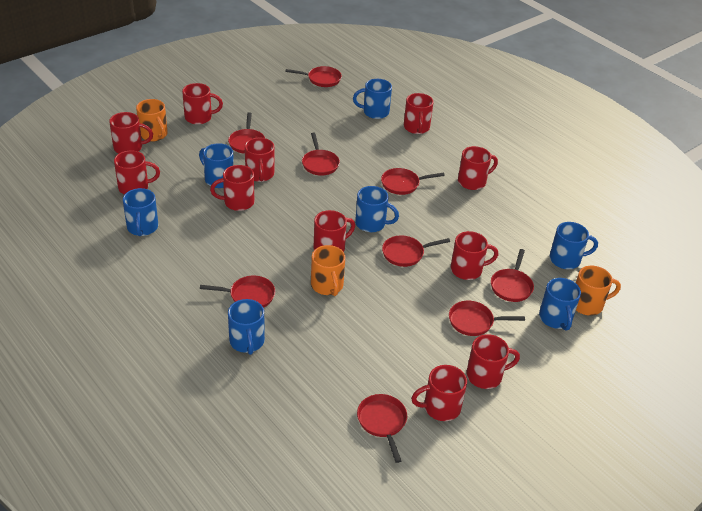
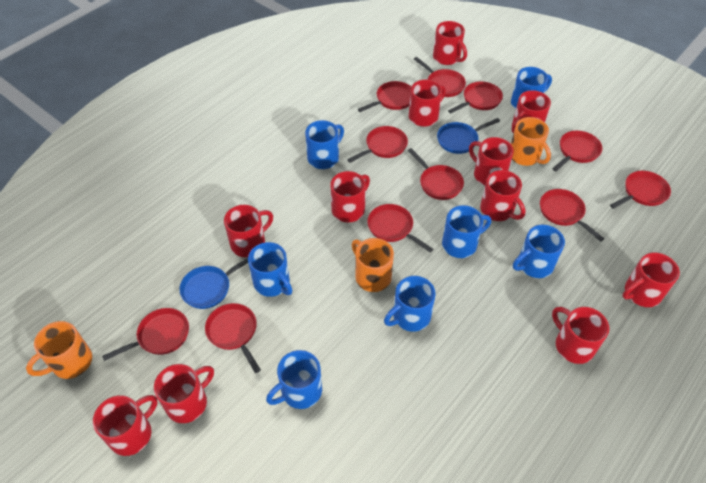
blue pan: none = 0 -> [180,258,248,309] [437,118,500,154] = 2
red pan: [200,276,275,308] [228,112,265,154] [286,66,342,87] [302,133,340,176] [357,394,407,463] [381,168,445,195] [382,236,450,267] [449,301,525,336] [491,249,534,302] = 9 -> [102,308,189,361] [205,303,261,373] [347,126,408,163] [358,81,411,112] [367,204,433,253] [408,148,464,200] [414,57,466,97] [448,81,503,113] [540,189,604,242] [552,131,602,171] [610,171,671,209] = 11

